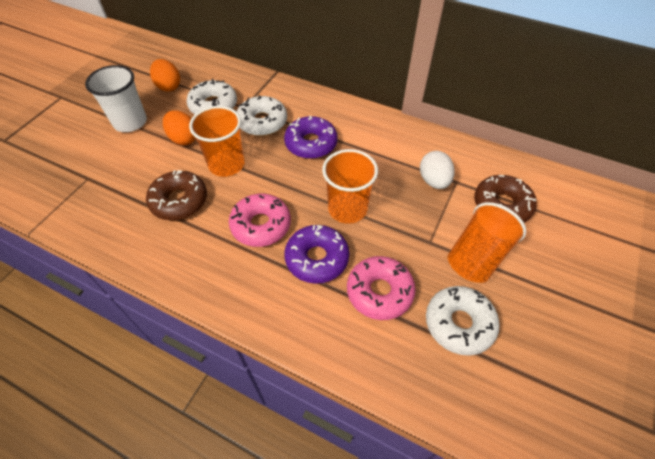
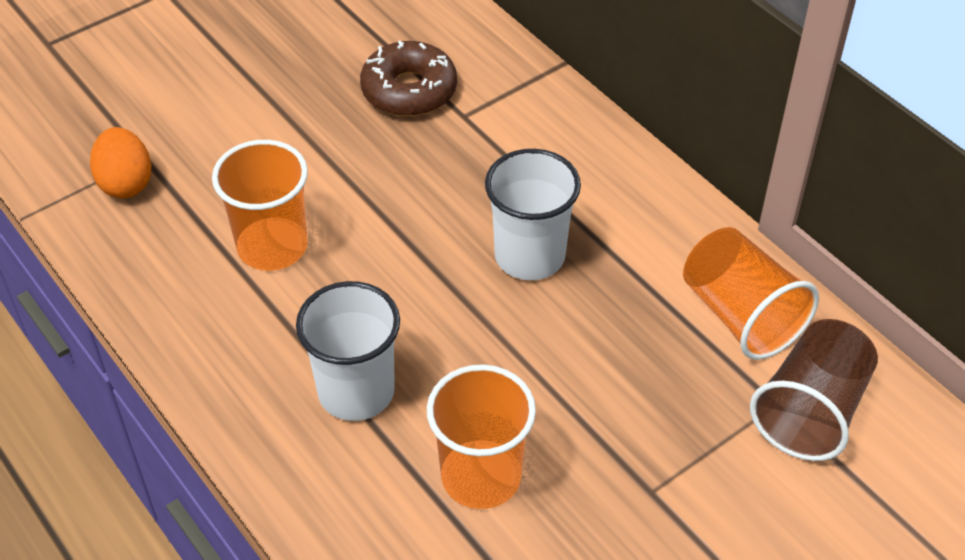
brown cup: none = 0 -> [750,319,878,461] = 1
brown donut: [146,170,207,221] [474,175,537,223] = 2 -> [360,40,457,116] = 1
orange egg: [150,59,180,92] [163,110,196,145] = 2 -> [90,127,151,198] = 1
pink donut: [229,194,291,247] [347,256,416,320] = 2 -> none = 0
purple donut: [284,116,338,159] [284,225,349,284] = 2 -> none = 0
white cup: [85,65,147,132] = 1 -> [296,281,400,421] [485,149,581,280] = 2
white donut: [186,79,237,114] [237,95,287,136] [426,286,500,356] = 3 -> none = 0
white egg: [420,151,455,189] = 1 -> none = 0

